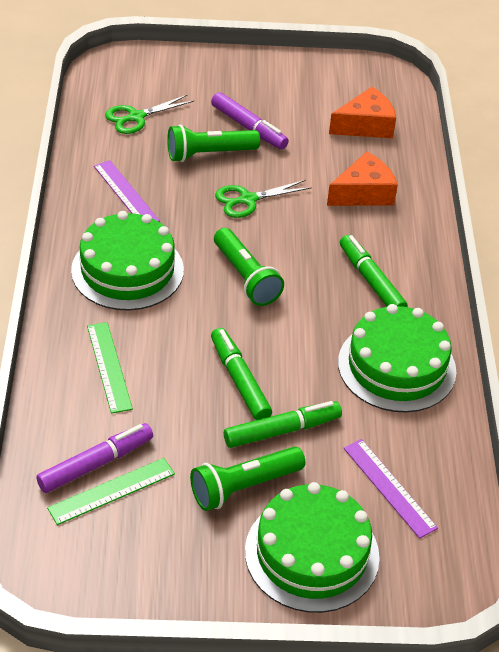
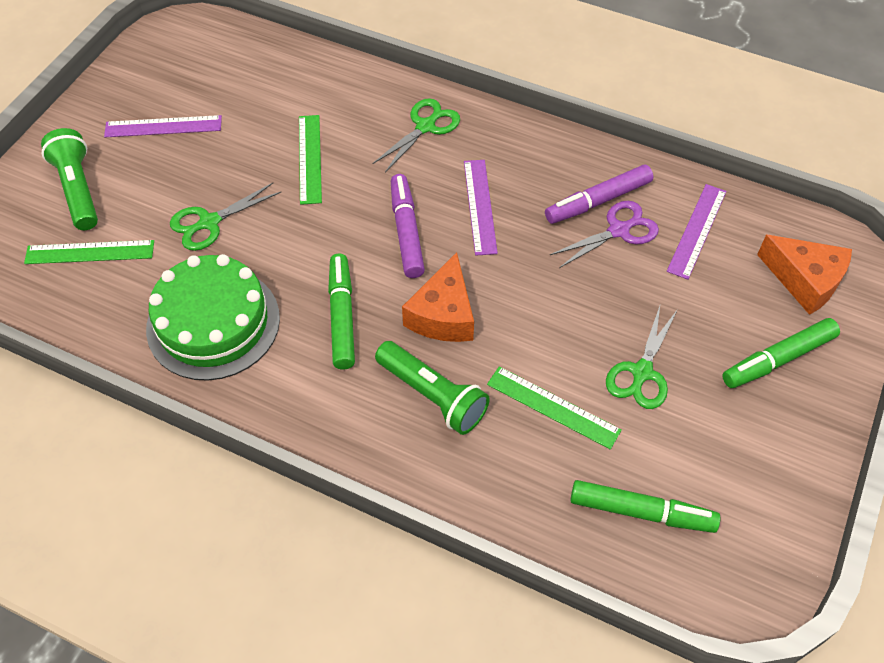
green cake: [71,211,184,311] [245,482,380,613] [338,304,457,413] = 3 -> [146,254,280,381] = 1
green flashlight: [167,124,260,162] [190,447,306,511] [214,228,284,306] = 3 -> [41,128,98,230] [375,341,490,435] = 2
green ruler: [47,458,175,525] [87,322,133,414] = 2 -> [24,240,154,264] [299,115,322,205] [487,366,622,449] = 3
green scissors: [105,94,194,134] [215,180,312,218] = 2 -> [170,183,281,251] [372,98,460,172] [606,306,678,409] = 3
purple ruler: [94,160,160,222] [344,439,438,539] = 2 -> [104,115,222,137] [464,160,498,256] [667,184,727,280] = 3
purple scissors: none = 0 -> [550,201,659,268] = 1

